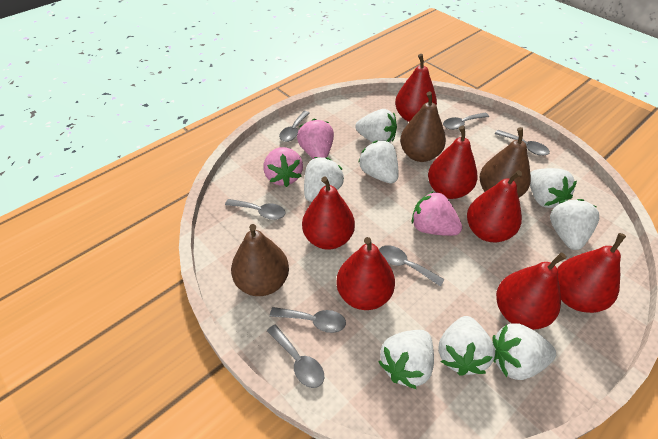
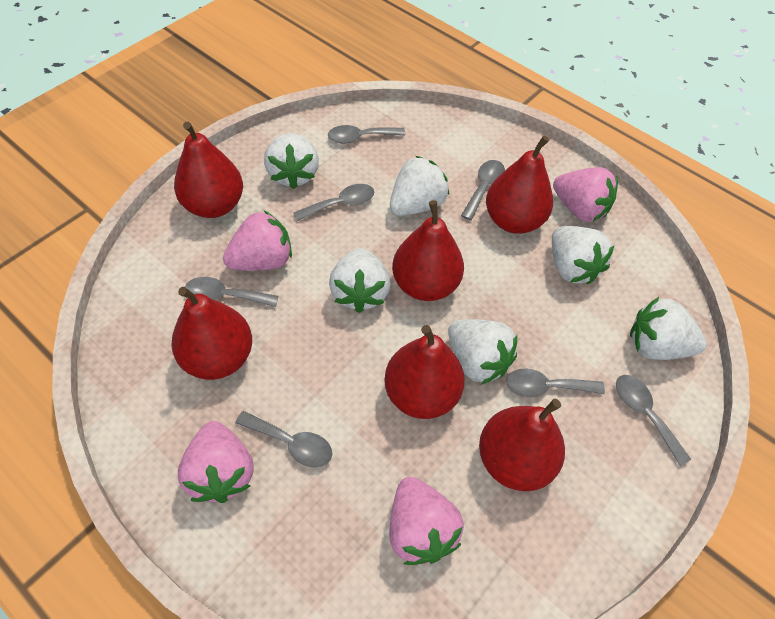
brown pear: [231,224,289,296] [400,91,446,162] [480,127,531,198] = 3 -> none = 0
pink strawberry: [263,147,303,187] [297,119,334,159] [412,191,462,236] = 3 -> [178,421,254,503] [223,211,292,271] [389,477,464,565] [553,167,618,222] = 4
red pear: [302,176,355,250] [336,237,395,310] [395,54,437,122] [428,126,478,199] [467,170,522,242] [496,252,566,330] [557,233,626,313] = 7 -> [171,287,252,380] [174,122,243,218] [384,325,465,419] [392,200,464,301] [479,399,565,491] [486,135,553,234] = 6
white strawberry: [304,157,344,202] [355,109,397,143] [358,141,399,184] [379,330,434,389] [438,316,495,376] [492,323,556,380] [530,168,577,208] [550,199,599,250] = 8 -> [264,133,319,189] [329,248,391,313] [390,156,449,216] [448,319,517,385] [552,226,614,285] [630,297,707,360] = 6

